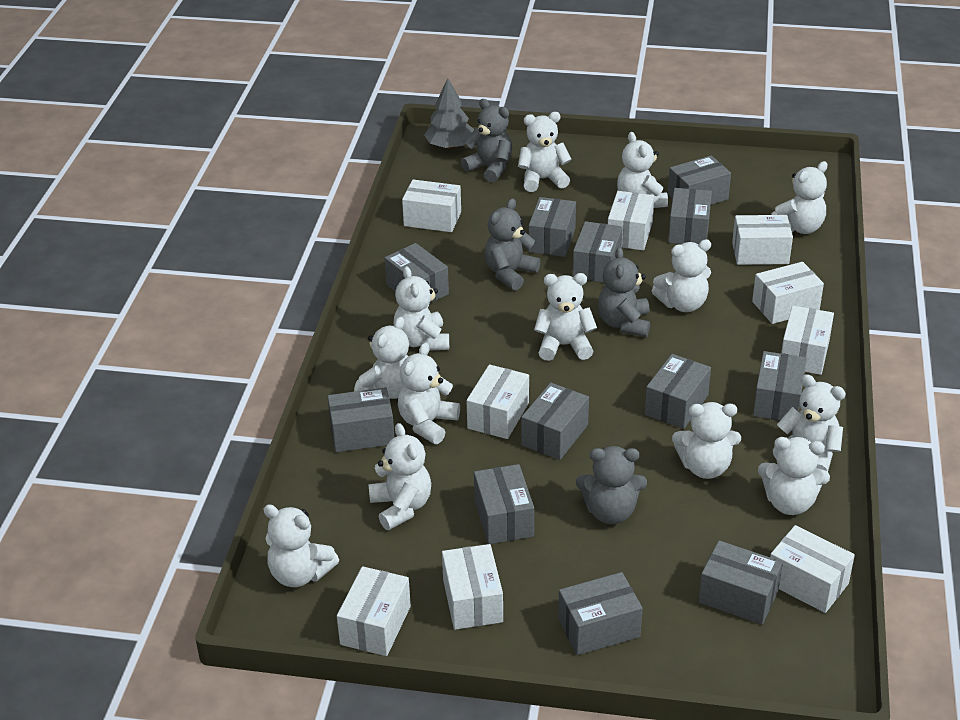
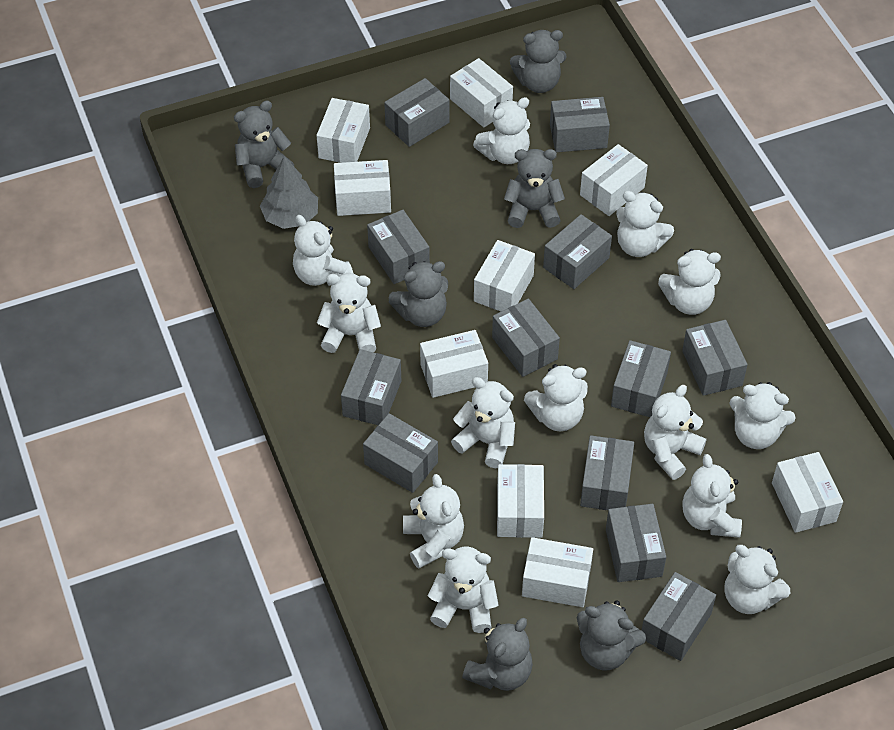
grey teddy bear: [461,99,512,182] [484,198,541,290] [576,446,647,524] [598,247,650,337] = 4 -> [234,101,294,188] [389,261,448,327] [462,618,533,691] [504,149,565,228] [510,30,567,93] [577,601,646,671] = 6

